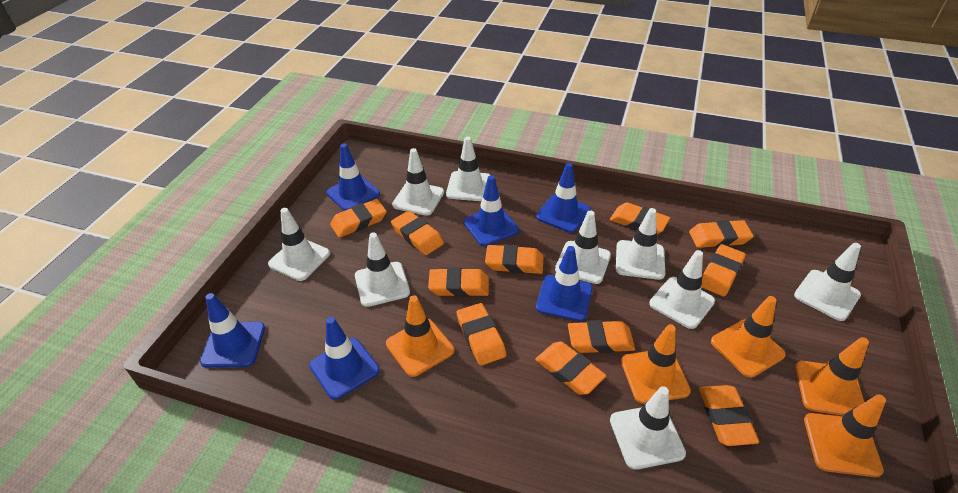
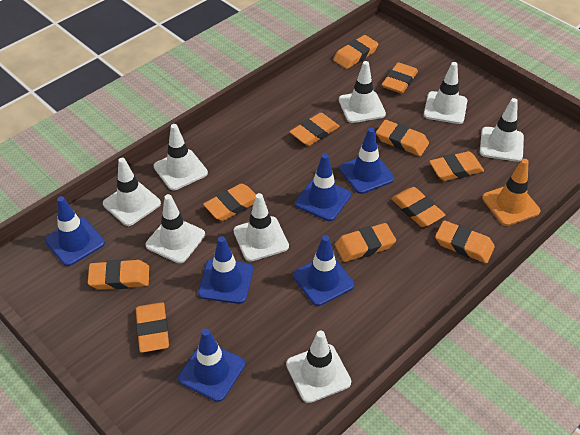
orange traffic cone: [386,295,454,377] [621,324,691,404] [711,296,786,378] [795,337,869,416] [804,394,886,477] = 5 -> [482,159,541,226] = 1
white traffic cone: [268,208,330,281] [355,232,410,307] [392,148,444,216] [446,137,490,201] [555,211,611,284] [610,386,686,470] [616,208,665,280] [649,250,715,329] [794,243,861,321] = 9 -> [103,158,161,226] [145,194,205,263] [154,124,208,190] [234,193,289,262] [286,331,351,403] [339,61,386,123] [424,62,467,124] [480,98,524,162] = 8

